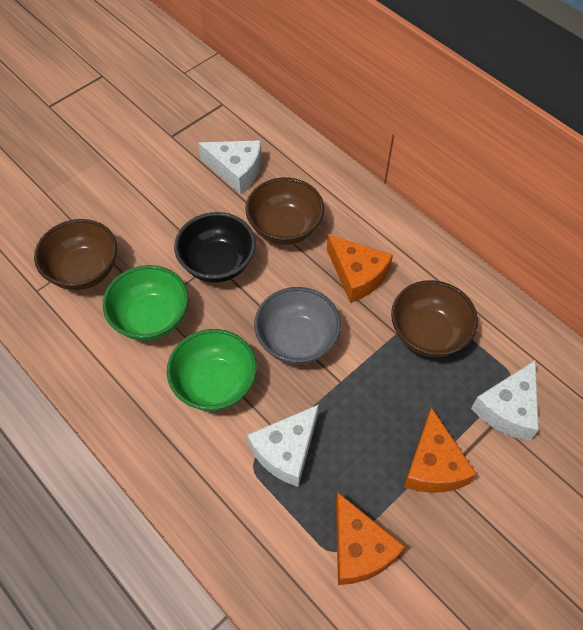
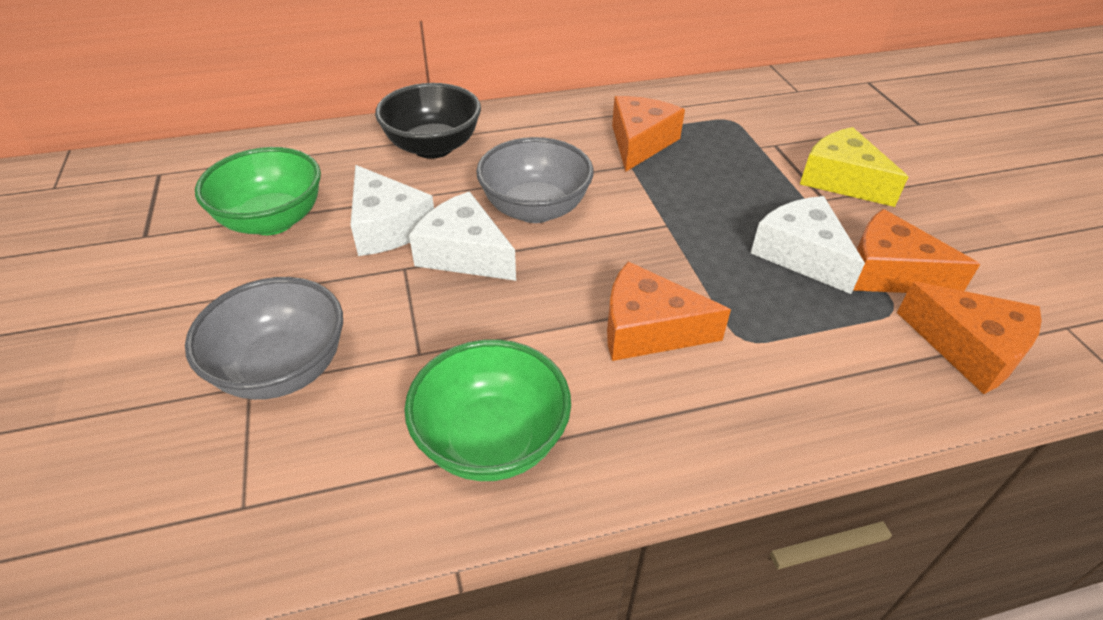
brown bowl: [34,219,117,290] [245,178,324,245] [391,280,478,357] = 3 -> none = 0
grey bowl: [254,287,341,365] = 1 -> [185,277,343,400] [476,137,594,223] = 2
orange cheese: [327,235,393,303] [336,493,405,585] [404,407,476,493] = 3 -> [607,261,731,361] [612,96,685,172] [853,209,980,293] [897,282,1042,394] = 4
yellow cheese: none = 0 -> [800,127,908,207] = 1

